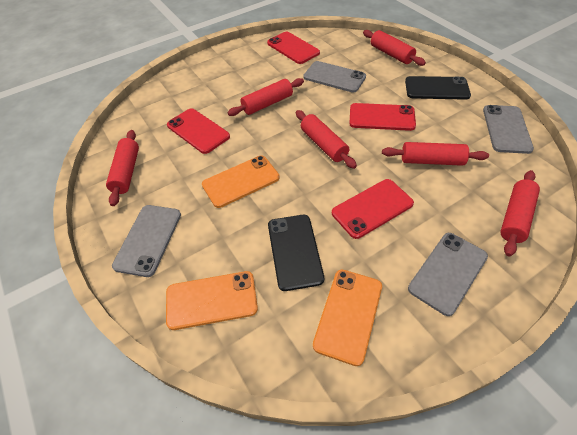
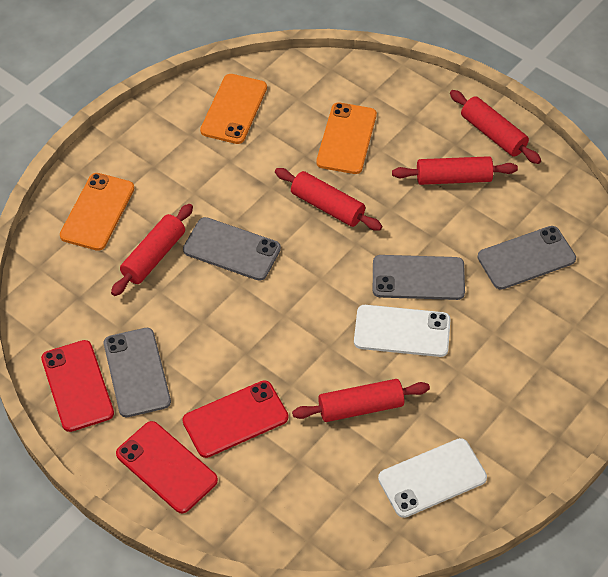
black phone: [268,215,324,291] [405,76,471,100] = 2 -> none = 0
red phone: [167,108,230,154] [267,32,320,64] [332,179,414,239] [349,103,416,131] = 4 -> [41,340,114,432] [116,421,218,514] [182,380,288,458] = 3
red rolling pin: [106,130,139,206] [228,78,304,116] [296,110,357,169] [363,30,426,66] [382,142,489,166] [500,170,540,257] = 6 -> [111,204,193,296] [275,168,382,231] [292,379,430,422] [392,156,518,185] [450,90,541,164] = 5
white phone: none = 0 -> [354,305,451,357] [378,438,487,518] = 2

